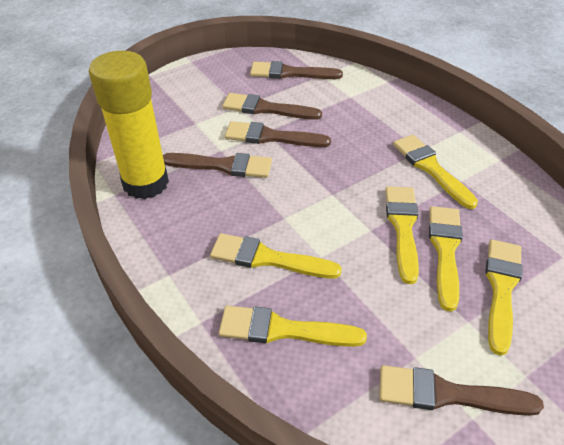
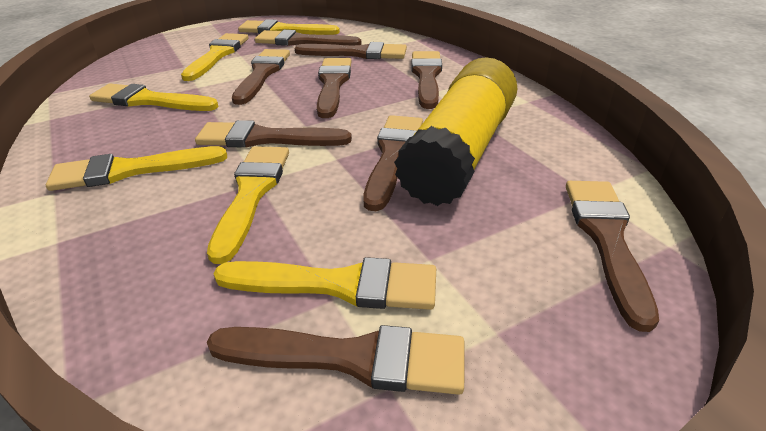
brown brush: [163,153,272,178] [222,93,322,120] [225,121,331,147] [250,61,343,79] [380,365,544,416] = 5 -> [195,120,352,148] [207,325,465,395] [232,49,290,105] [255,30,362,46] [295,42,407,59] [317,58,352,118] [363,115,423,211] [411,51,442,109] [566,181,659,332] = 9

